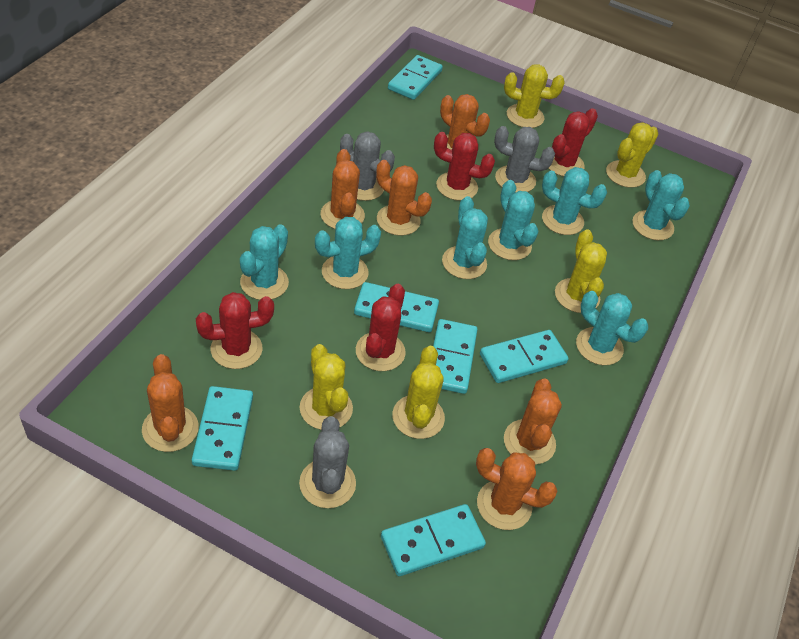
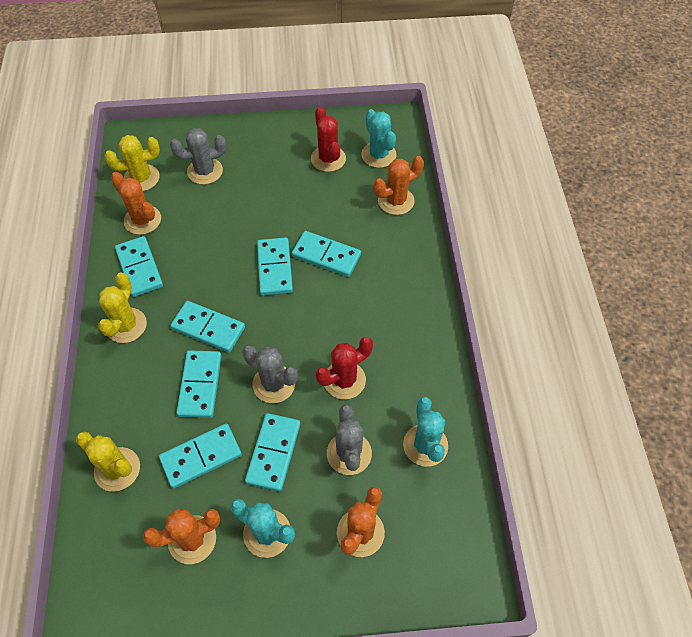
orange cactus: [142,354,199,452] [320,149,365,229] [376,160,432,236] [440,94,490,150] [476,448,557,530] [504,378,562,465] = 6 -> [111,172,161,235] [143,509,220,564] [337,487,385,557] [374,156,424,215] = 4
red cactus: [196,292,274,369] [356,284,406,371] [434,132,495,201] [548,108,598,176] = 4 -> [311,107,346,172] [316,337,373,399] = 2
turquoise cactus: [240,224,289,300] [315,217,381,289] [442,196,488,279] [488,180,539,260] [542,167,607,235] [576,291,648,365] [633,170,690,240] = 7 -> [230,499,295,558] [361,109,397,168] [403,397,448,467] = 3
turquoise domino: [192,386,253,471] [354,282,439,332] [381,504,486,576] [388,55,443,100] [433,319,478,394] [480,330,569,383] = 6 -> [115,236,163,297] [159,424,242,489] [170,301,245,353] [176,350,222,418] [245,413,300,492] [257,237,293,296] [292,231,361,277] = 7
yellow cactus: [300,344,353,430] [392,346,445,439] [504,65,565,128] [555,230,607,313] [606,122,658,188] = 5 -> [76,431,140,492] [98,272,147,343] [105,135,160,191] = 3

